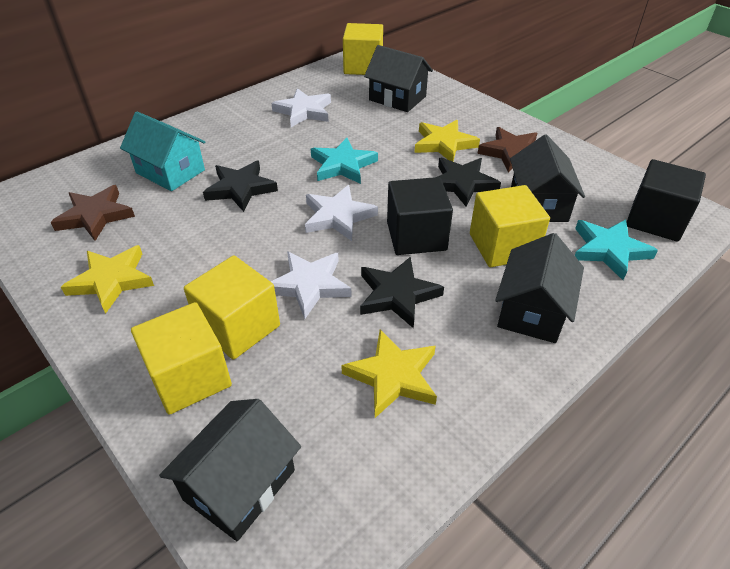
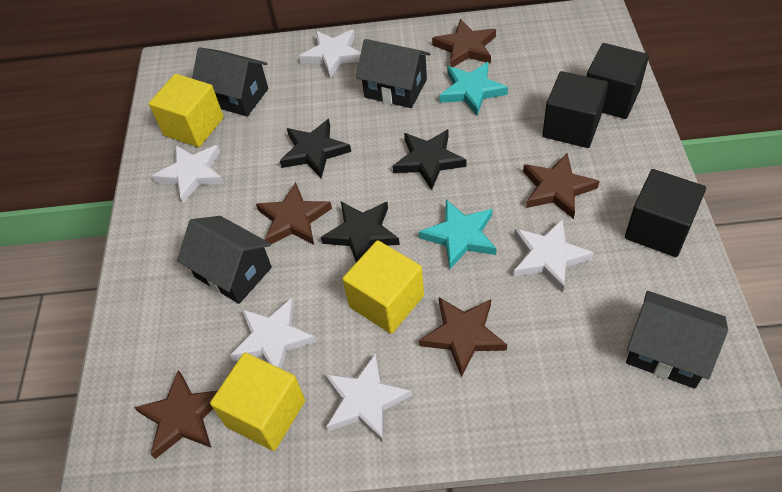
black cube: [387,177,453,255] [627,159,706,242] = 2 -> [542,71,608,148] [586,43,649,119] [625,169,706,257] = 3
brown star: [50,185,135,241] [478,127,537,172] = 2 -> [134,370,217,459] [256,182,332,245] [419,297,507,377] [432,19,496,67] [523,153,600,219] = 5
turquoise house: [120,111,205,191] = 1 -> none = 0
white star: [270,251,352,319] [271,88,331,127] [305,185,378,241] = 3 -> [152,145,224,204] [230,298,317,369] [299,30,361,78] [325,354,412,442] [513,219,594,292] = 5
yellow cube: [131,302,232,415] [184,255,280,360] [343,23,383,75] [470,185,550,267] = 4 -> [149,74,224,147] [210,353,305,451] [342,240,424,334] = 3
yellow star: [61,245,154,314] [341,330,437,418] [414,120,480,161] = 3 -> none = 0

